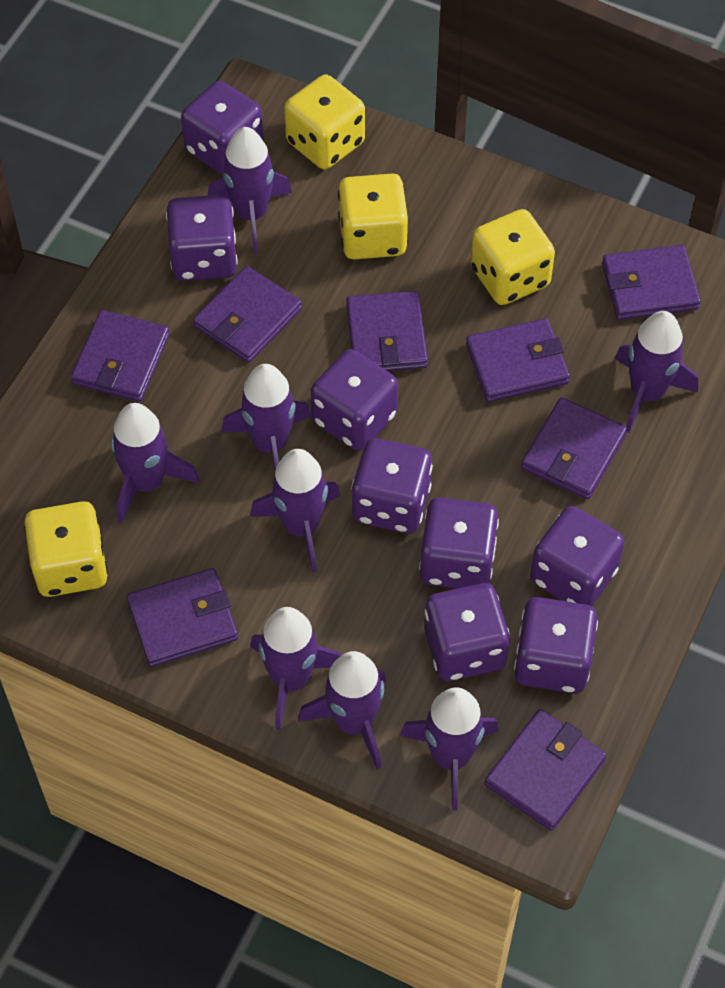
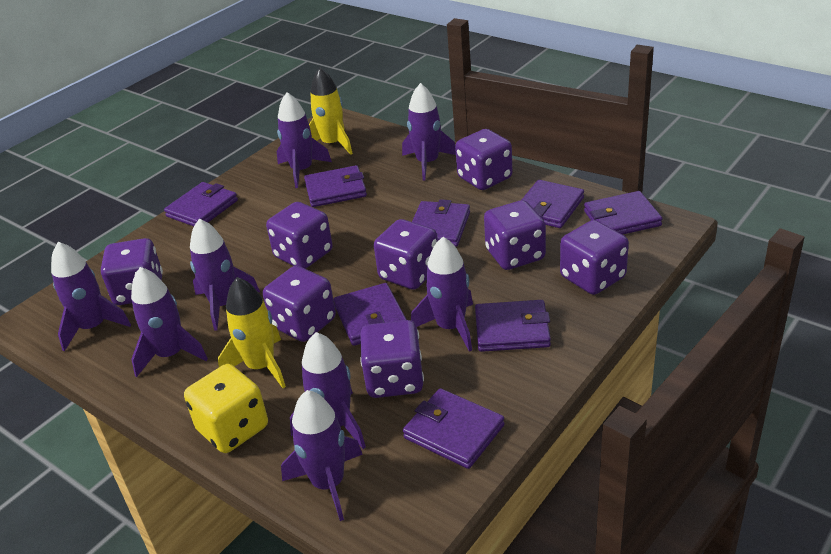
yellow dice: [24,501,108,597] [284,74,365,169] [338,174,408,260] [471,209,555,305] = 4 -> [184,364,268,453] = 1
yellow rocket: none = 0 -> [218,277,286,388] [309,68,353,155] = 2

